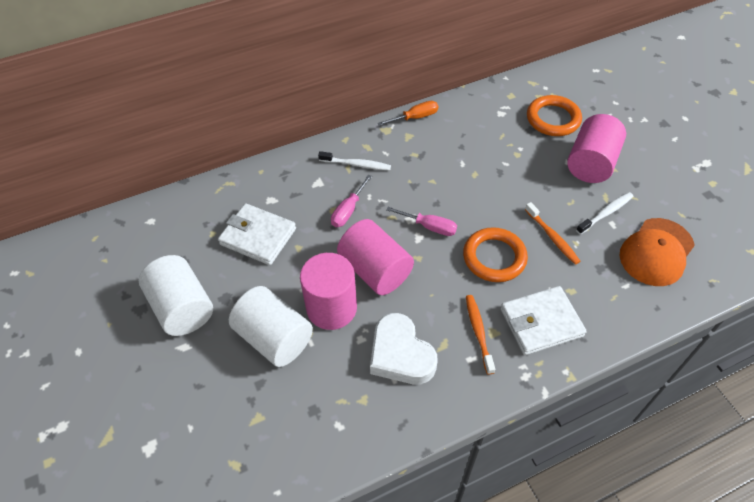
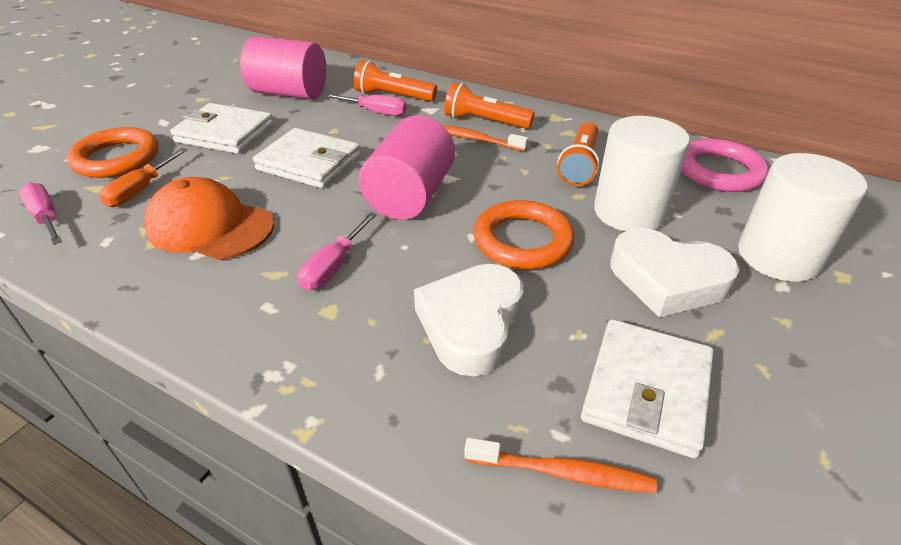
orange flashlight: none = 0 -> [354,60,437,101] [445,83,535,129] [557,122,600,186] = 3
pink cylinder: [300,253,357,330] [337,219,414,295] [567,114,626,183] = 3 -> [240,36,327,99] [359,115,455,220] = 2
pink ring: none = 0 -> [681,139,769,192] = 1
pink screwdriver: [331,175,372,227] [386,207,457,236] = 2 -> [19,183,62,245] [298,212,377,290] [325,94,407,116] = 3
white heart: [370,313,438,384] = 1 -> [414,264,524,376] [611,228,739,317] = 2
white toothbrush: [318,151,391,170] [576,192,633,234] = 2 -> none = 0
white wallet: [218,203,296,265] [500,286,587,355] = 2 -> [170,103,273,154] [253,128,361,188] [581,319,713,459] = 3

